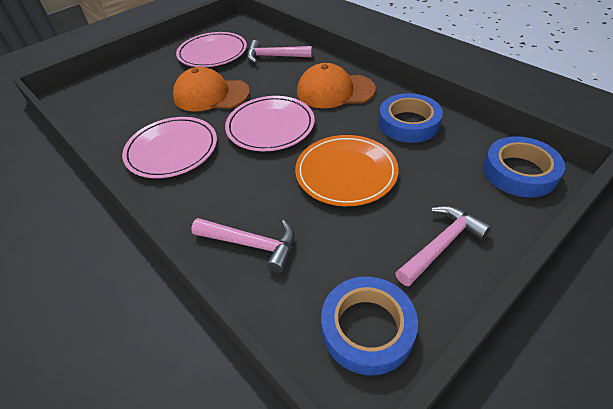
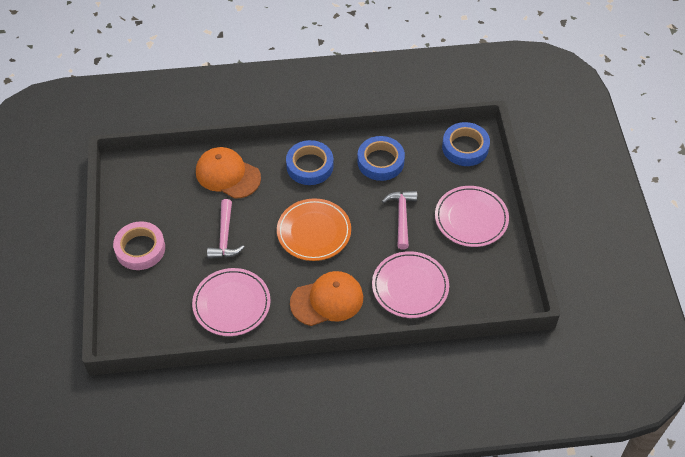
pink hammer: [191,218,295,273] [247,40,312,63] [395,206,492,287] = 3 -> [207,199,244,259] [382,191,417,250] = 2
pink tape: none = 0 -> [113,221,165,270] = 1

